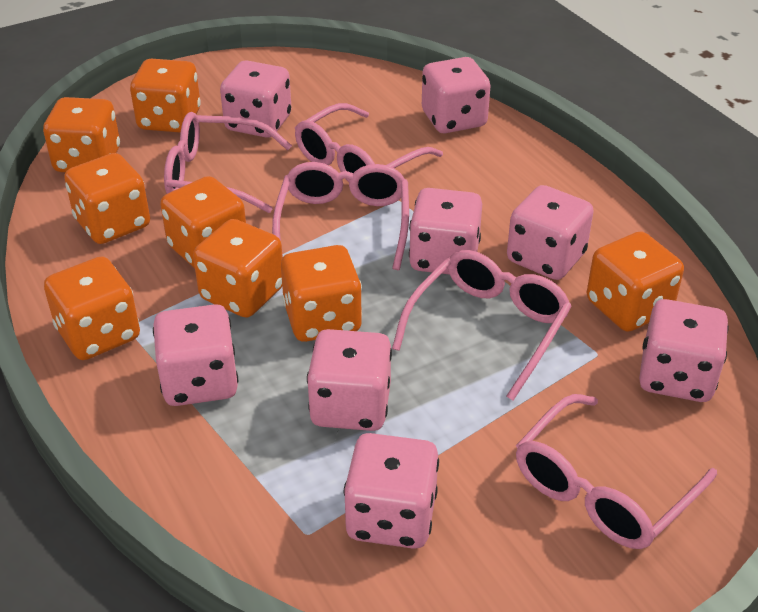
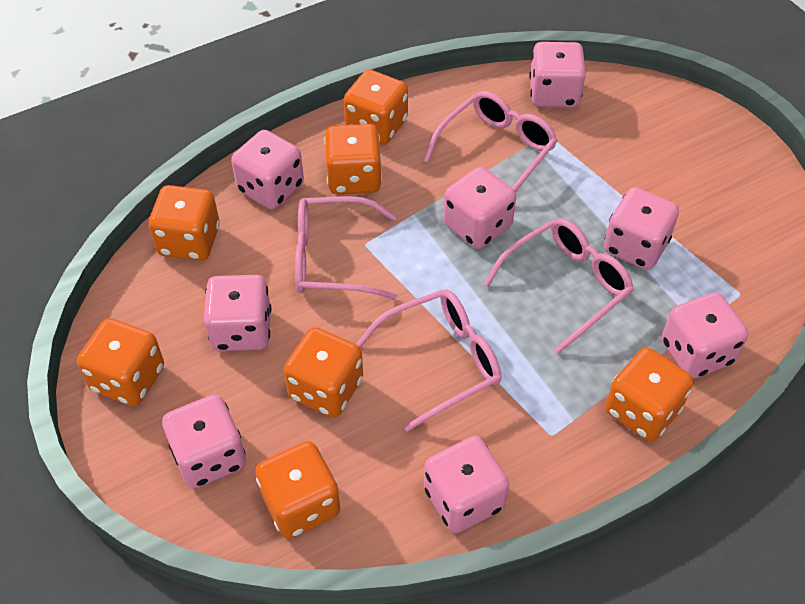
orange dice: [43,97,120,172] [44,257,140,360] [64,153,150,244] [130,59,201,133] [160,176,246,268] [193,219,283,318] [281,245,362,342] [587,232,684,332] = 8 -> [77,318,164,406] [148,185,220,261] [255,441,340,539] [283,327,363,417] [324,124,382,194] [343,70,408,145] [605,347,693,441] = 7
pink glasses: [164,112,292,213] [272,162,409,270] [295,103,443,182] [392,250,572,401] [516,394,717,549] = 5 -> [295,196,397,299] [356,290,501,432] [423,91,558,192] [484,218,634,354] = 4

